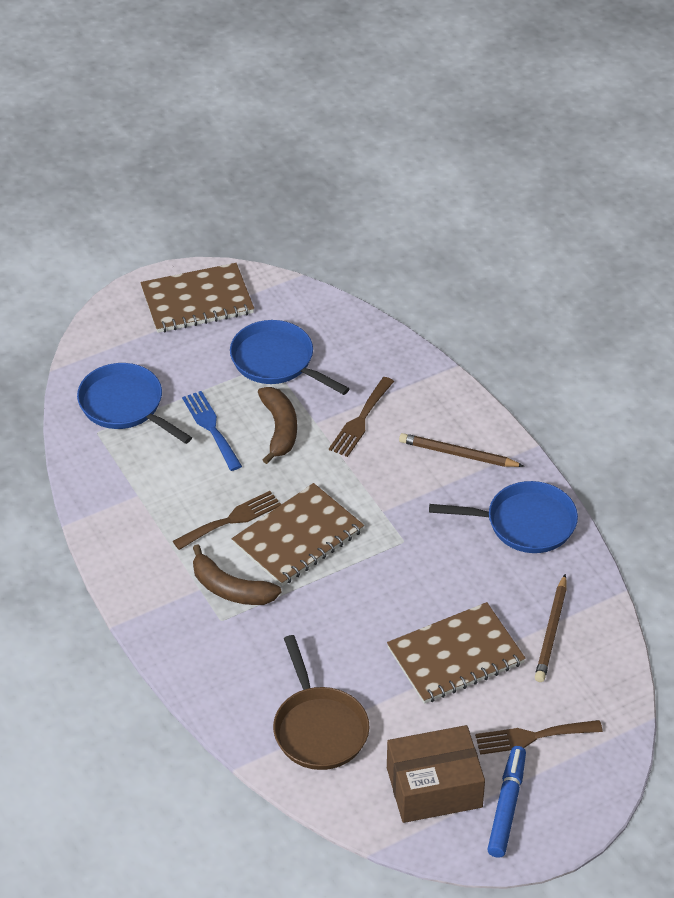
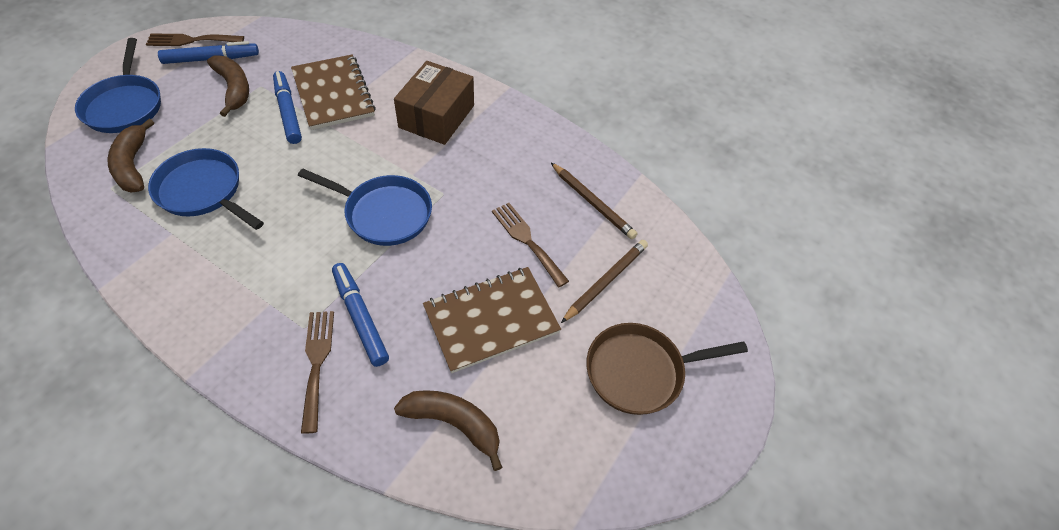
blue fork: [182,391,242,471] = 1 -> none = 0
blue marker: [487,746,526,858] = 1 -> [158,41,259,64] [273,71,302,144] [332,263,389,367] = 3
brown banana: [193,544,281,605] [258,387,297,464] = 2 -> [107,119,154,192] [207,56,249,117] [394,390,502,471] = 3
brown notebook: [140,263,254,333] [232,483,364,586] [387,602,526,704] = 3 -> [291,54,376,130] [423,267,561,373] = 2

